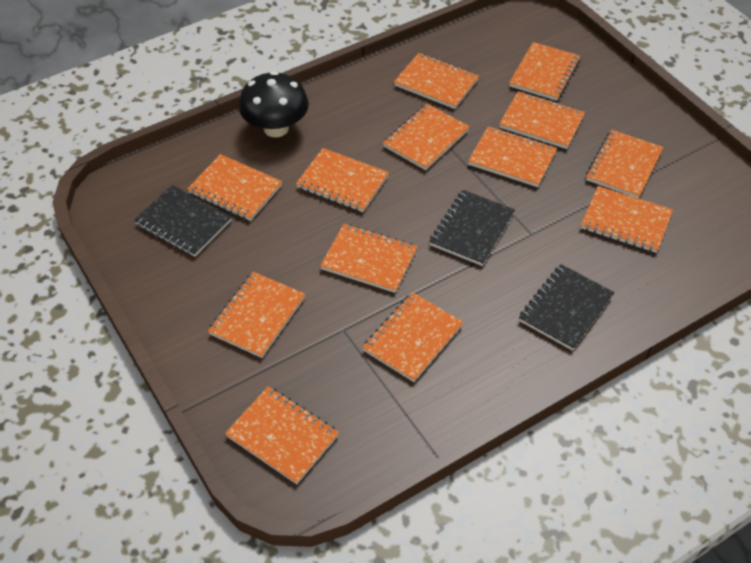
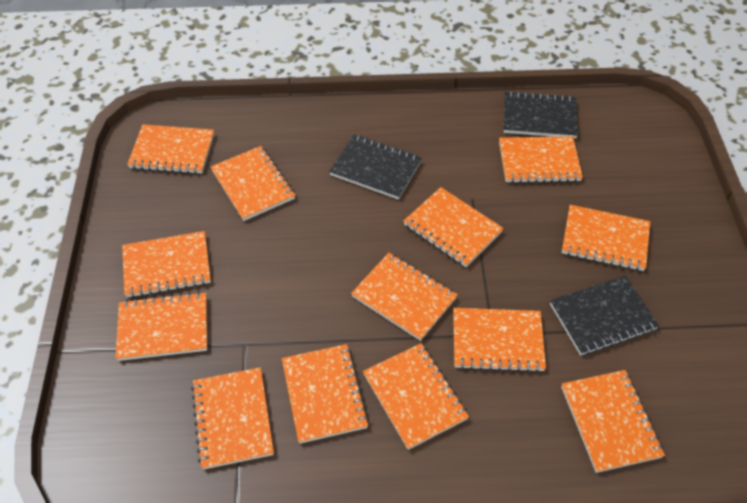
black mushroom: [239,71,309,137] = 1 -> none = 0

